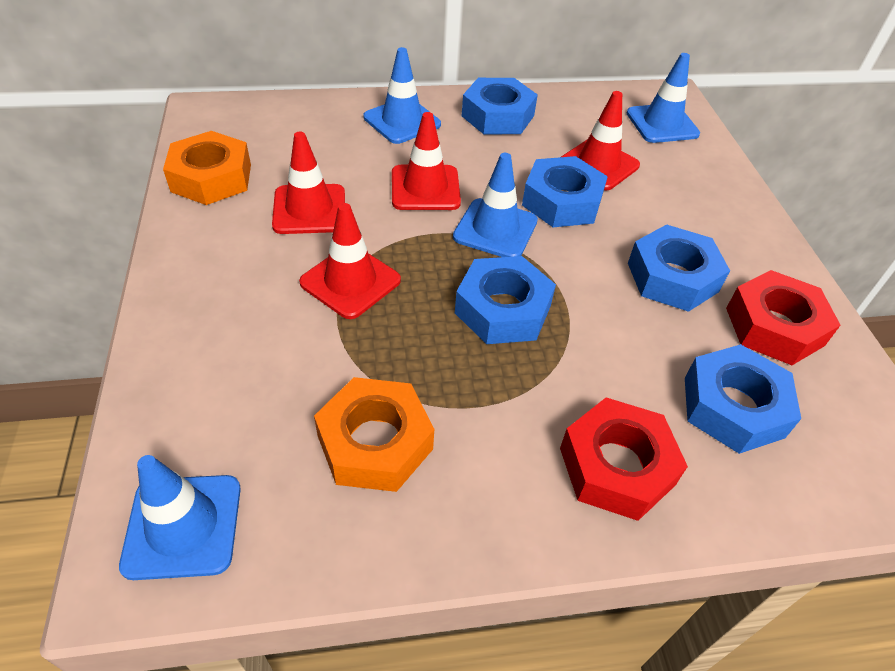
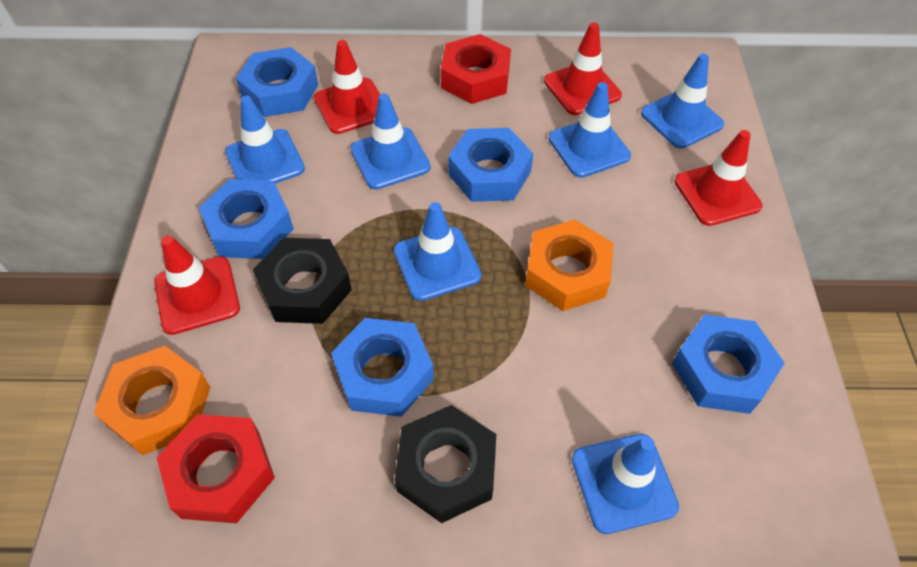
black nut: none = 0 -> [253,238,352,324] [395,405,496,523] = 2
blue traffic cone: [119,455,241,580] [364,47,441,144] [453,153,538,257] [627,53,700,143] = 4 -> [225,96,305,183] [351,93,431,189] [394,202,481,301] [549,82,631,178] [572,434,679,534] [641,54,724,149] = 6

